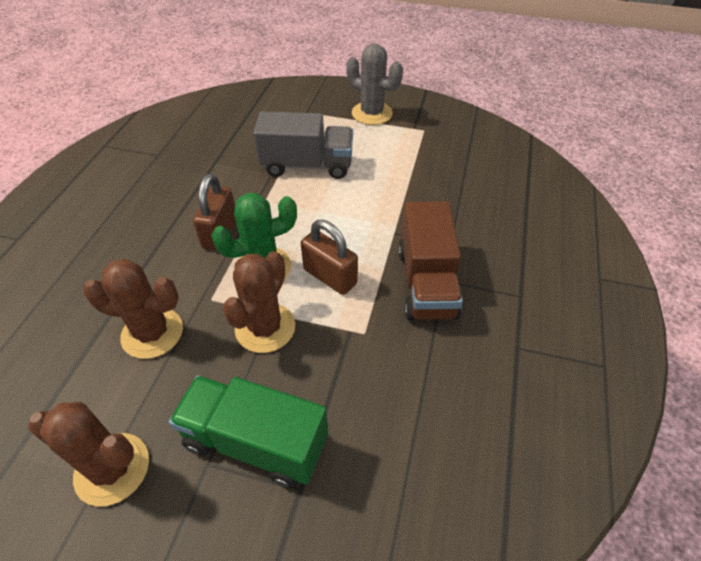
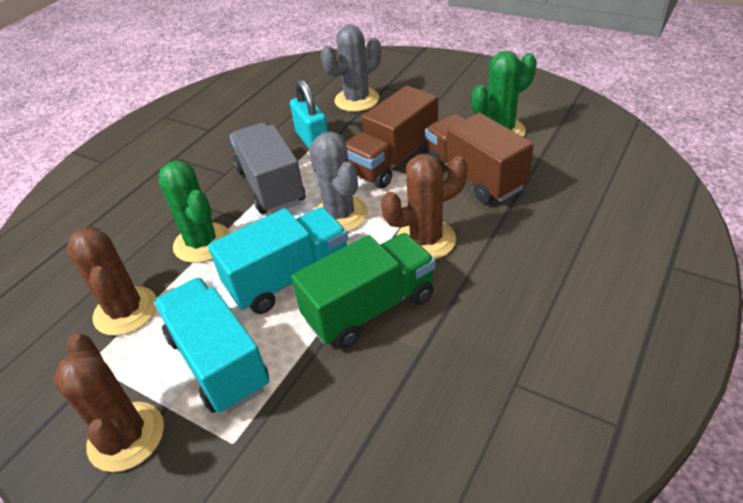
brown padlock: [193,173,236,250] [301,220,358,295] = 2 -> none = 0
brown truck: [398,201,463,320] = 1 -> [346,85,438,188] [425,113,534,204] = 2
green cactus: [212,193,297,279] = 1 -> [158,160,230,263] [472,51,537,137] = 2
grey cactus: [346,43,403,125] = 1 -> [309,132,368,232] [321,25,381,112] = 2
turquoise padlock: none = 0 -> [290,79,328,148] = 1
turquoise truck: none = 0 -> [154,278,269,413] [208,207,348,314] = 2

